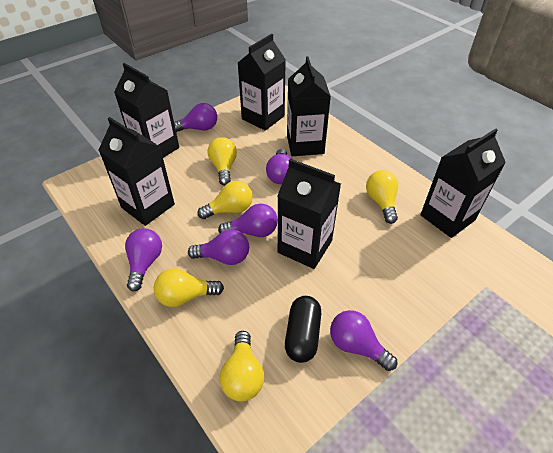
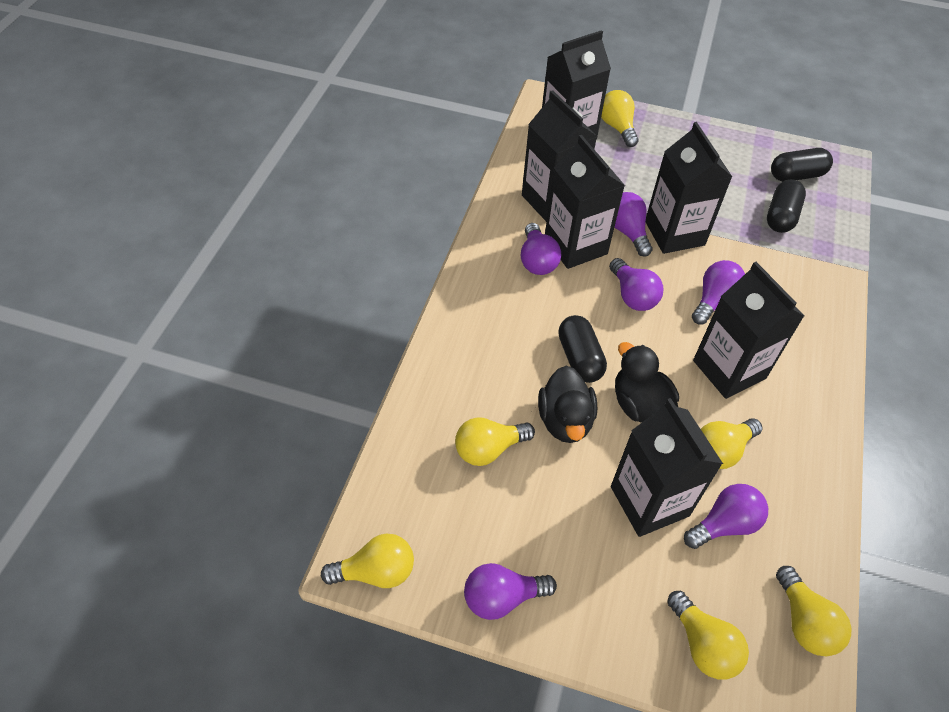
black capsule: [285,296,321,363] = 1 -> [558,315,607,383] [767,179,806,233] [771,148,833,182] = 3
black duck: none = 0 -> [538,366,597,443] [615,342,679,423] = 2
yellow light bulb: [154,268,224,307] [197,181,253,219] [208,137,237,186] [220,331,264,401] [366,170,398,224] = 5 -> [321,534,414,588] [455,417,535,466] [601,90,639,147] [667,591,749,680] [701,418,762,469] [776,566,851,656] = 6

